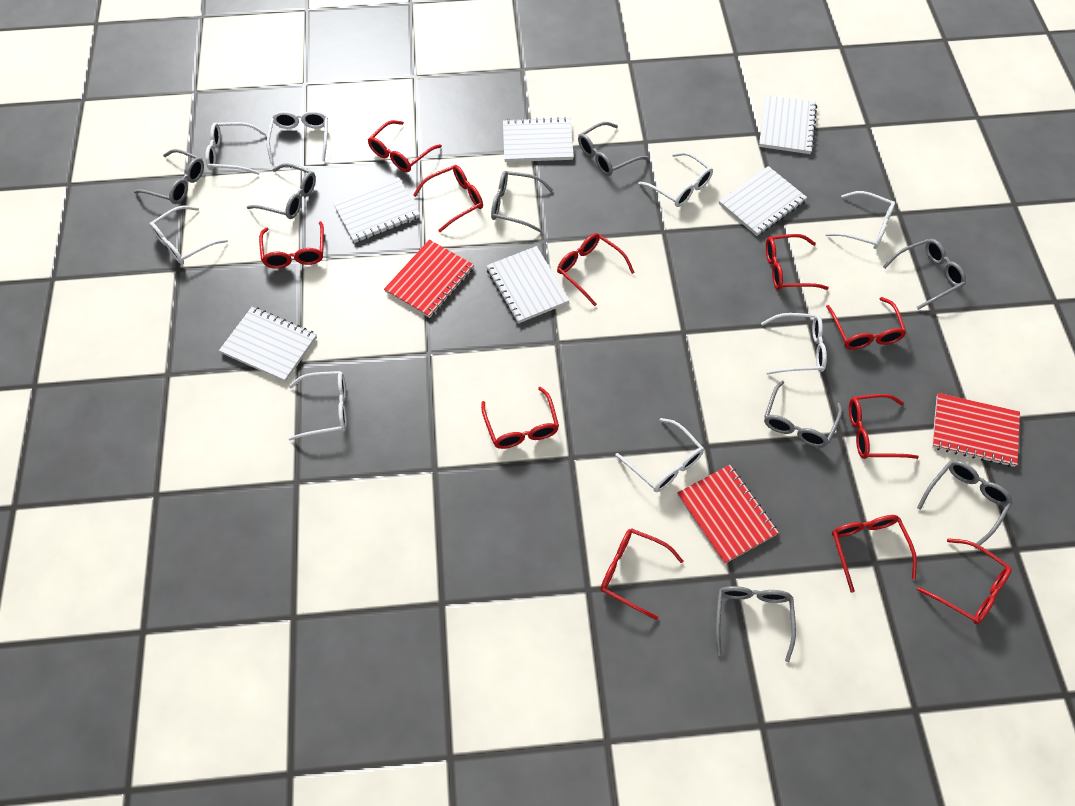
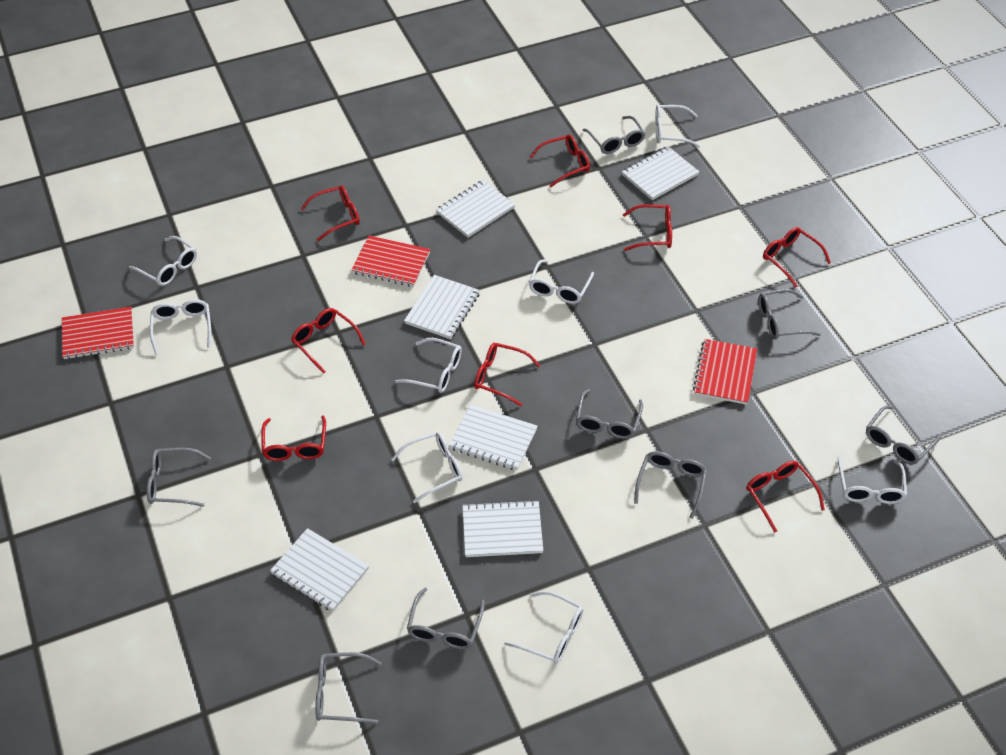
red glasses: [259,221,324,269] [368,120,442,172] [413,165,483,232] [481,387,559,449] [557,233,635,306] [600,528,683,620] [766,234,829,290] [826,297,907,350] [832,515,917,593] [849,394,919,459] [917,538,1012,624] = 11 -> [261,415,326,461] [291,308,366,374] [301,186,360,241] [474,343,541,406] [529,135,590,187] [623,204,672,251] [746,461,825,533] [763,227,831,287] = 8

